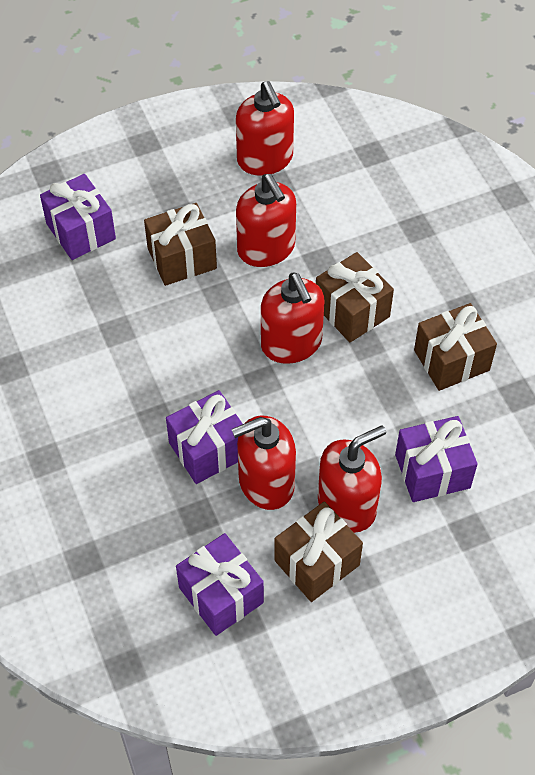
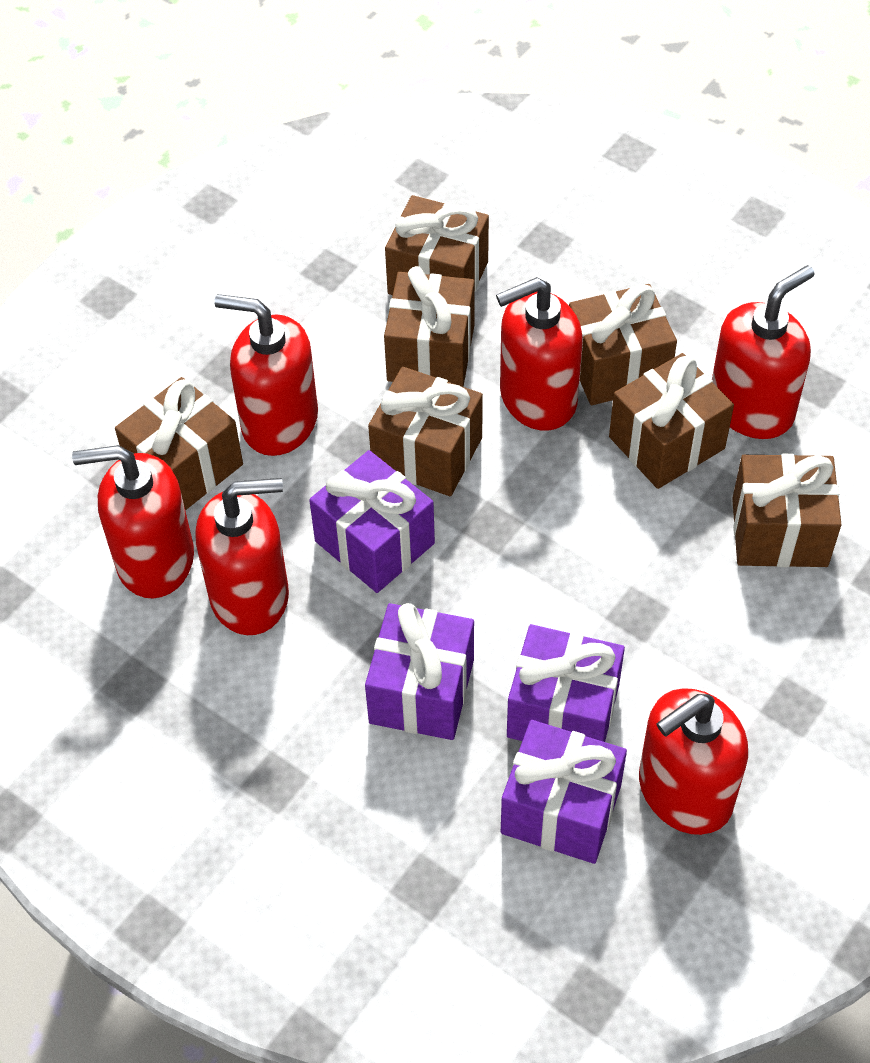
brown gift: [144,203,217,286] [274,501,363,602] [316,252,394,342] [414,303,497,391] = 4 -> [115,377,243,511] [368,367,483,496] [384,266,475,387] [385,195,489,295] [569,284,677,405] [609,353,734,489] [732,454,842,567] = 7
red soap dispenser: [231,416,296,510] [236,81,294,176] [236,174,296,267] [261,273,324,364] [318,425,386,533] = 5 -> [72,445,194,598] [195,478,289,635] [214,294,318,456] [496,277,583,431] [639,688,748,835] [712,265,815,439] = 6

